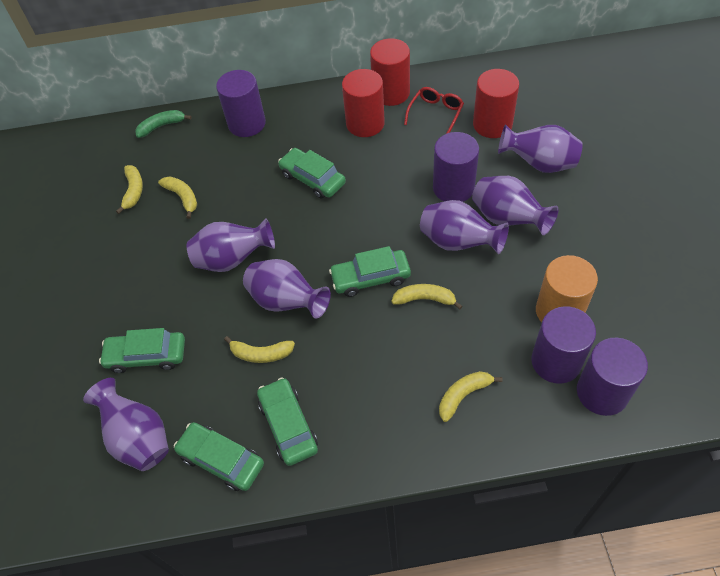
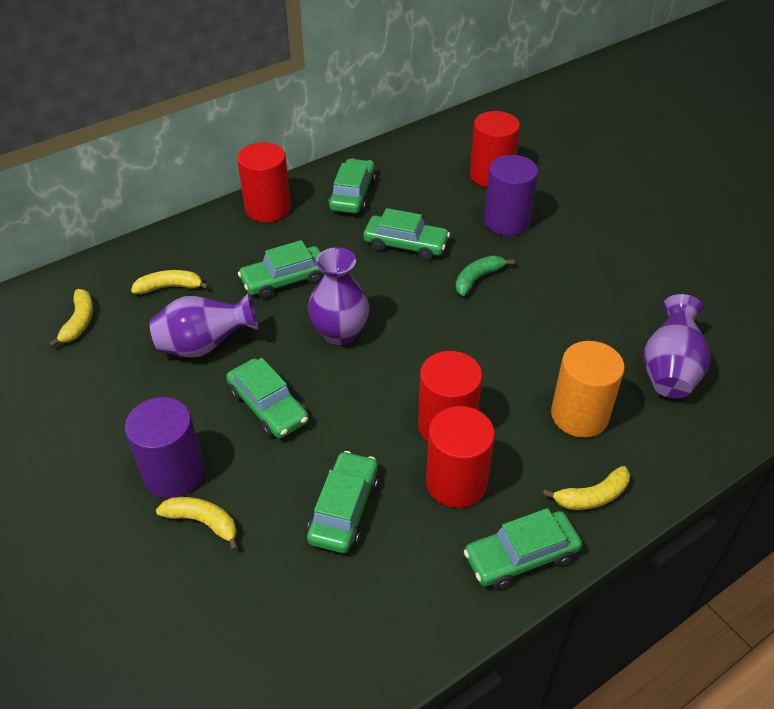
green car: [99,328,185,373] [174,422,264,491] [257,378,318,466] [278,148,346,199] [329,246,411,297] = 5 -> [226,358,309,438] [238,240,324,299] [307,451,379,553] [329,158,376,214] [364,208,450,260] [464,508,582,589] = 6
purple cylinder: [216,70,266,137] [433,132,479,202] [531,306,596,384] [577,338,648,416] = 4 -> [125,397,204,498] [484,155,538,236] = 2
purple vase: [83,378,169,471] [187,218,275,272] [243,259,331,319] [420,200,509,254] [472,176,558,235] [498,124,583,173] = 6 -> [149,293,258,358] [308,247,370,345] [643,294,711,398] = 3
red cylinder: [342,69,385,137] [370,38,410,106] [473,69,519,138] = 3 -> [237,142,291,222] [418,351,483,441] [426,406,495,508] [470,111,520,187] = 4
red glasses: [404,87,464,134] = 1 -> none = 0
yellow banana: [116,165,143,214] [158,177,197,219] [224,336,295,363] [391,284,462,309] [439,371,503,422] = 5 -> [49,289,93,347] [131,270,209,294] [156,497,239,551] [543,466,630,510] = 4

